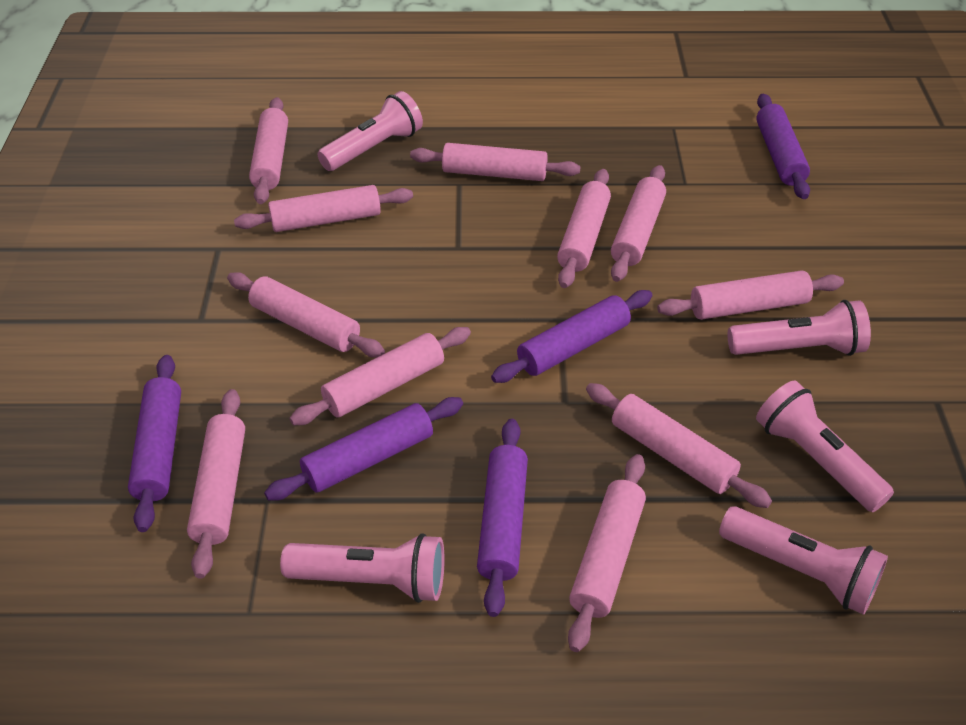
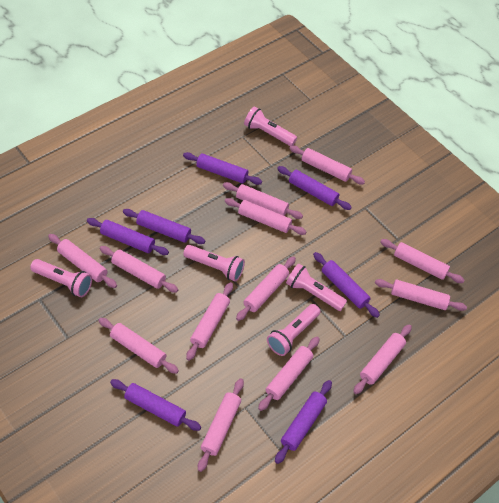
pink rolling pin: [187,389,245,579] [227,272,385,358] [234,185,413,232] [249,97,288,204] [289,327,471,425] [410,143,581,181] [557,169,611,288] [568,454,646,652] [586,383,772,508] [611,165,666,282] [657,270,844,320] = 11 -> [48,234,117,288] [98,318,179,374] [100,246,178,293] [186,282,233,361] [198,378,244,472] [223,182,303,219] [225,198,307,235] [236,256,296,321] [258,337,320,411] [289,145,365,184] [353,324,412,394] [375,279,467,311] [380,239,464,283] = 13
purple rolling pin: [128,355,181,532] [264,397,463,501] [477,419,528,617] [491,290,652,383] [756,94,810,199] = 5 -> [87,218,169,255] [110,379,201,431] [123,209,205,244] [183,152,262,185] [275,380,332,464] [277,166,352,210] [313,252,380,318] = 7

